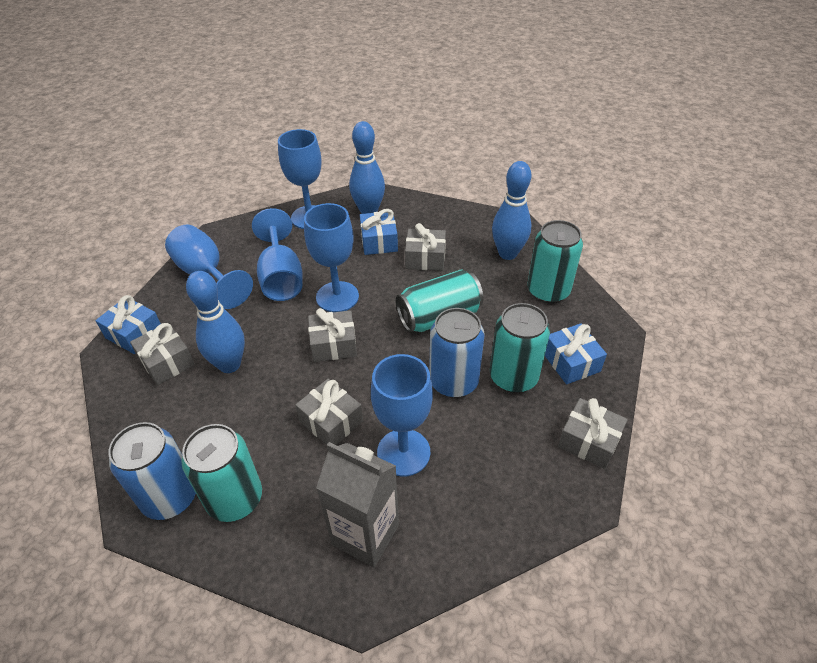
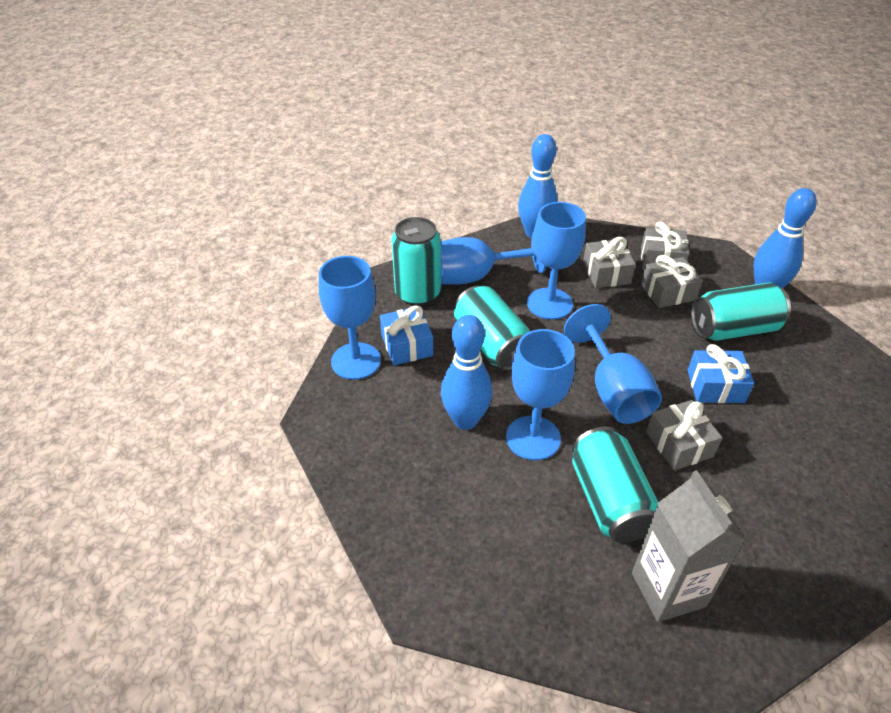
blue can: [108,422,196,520] [429,308,485,398] = 2 -> none = 0
blue gift: [95,295,161,354] [360,209,398,255] [545,323,607,384] = 3 -> [380,306,433,365] [687,344,754,403] = 2
grey gift: [130,323,195,385] [295,379,363,445] [308,308,357,362] [405,223,446,271] [558,398,628,469] = 5 -> [583,237,636,288] [641,222,689,269] [641,255,703,308] [646,400,722,471] = 4

